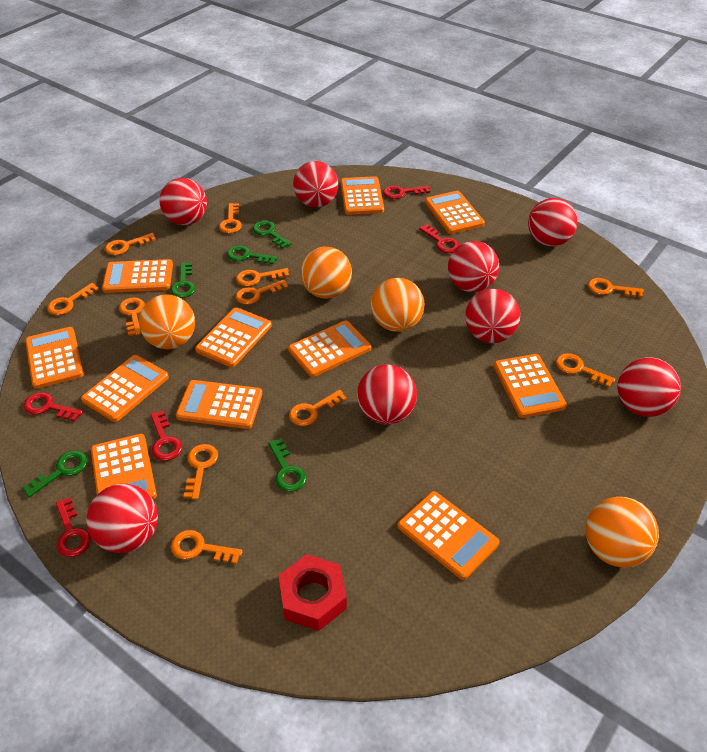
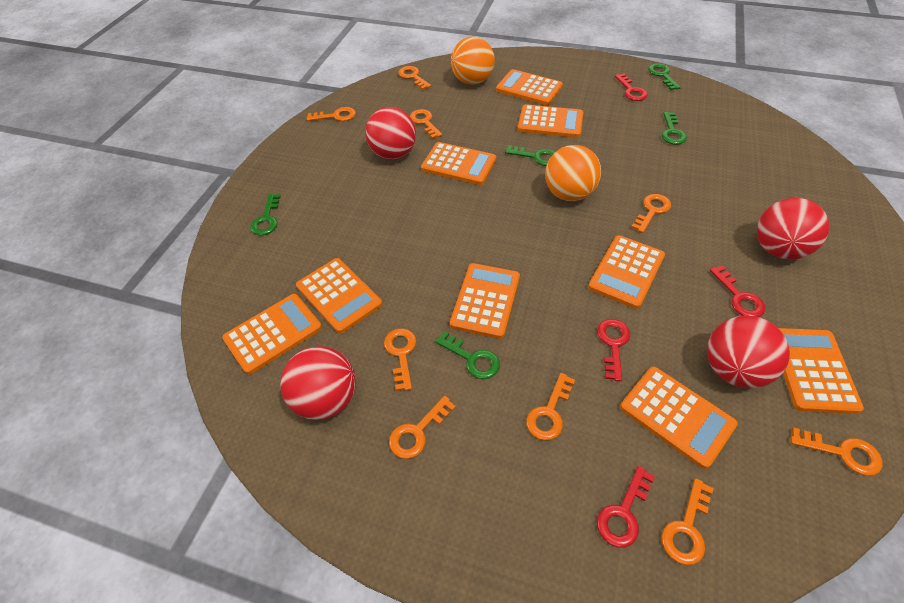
orange ball: [139,294,195,349] [300,247,352,298] [371,278,425,332] [586,497,659,568] = 4 -> [451,37,495,85] [545,145,601,201] = 2
orange calculator: [25,327,84,389] [81,355,169,422] [91,434,157,499] [102,259,173,293] [176,380,262,429] [195,307,272,367] [288,320,371,377] [341,176,384,215] [398,491,499,580] [425,191,485,234] [494,354,567,418] = 11 -> [222,294,322,375] [296,258,382,334] [421,142,496,185] [450,263,520,339] [496,69,563,105] [517,104,583,138] [588,235,665,309] [620,367,738,469] [779,328,864,414] = 9
orange key: [47,283,99,315] [105,233,156,255] [119,297,145,336] [171,530,243,564] [183,444,218,500] [219,203,242,233] [235,279,288,305] [236,268,289,286] [289,390,347,426] [556,353,615,387] [588,278,644,298] = 11 -> [307,107,356,121] [384,328,416,391] [389,396,456,459] [398,66,431,90] [410,109,442,139] [526,373,575,440] [631,194,671,233] [661,478,714,565] [790,427,883,476] = 9
red ball: [86,484,158,553] [160,178,207,225] [293,161,338,208] [357,364,417,425] [448,241,499,292] [465,289,520,343] [528,198,578,247] [617,357,681,417] = 8 -> [280,346,356,420] [365,107,416,160] [707,316,790,388] [757,198,830,260] = 4
red key: [24,392,83,421] [56,497,91,557] [150,411,182,461] [383,186,430,199] [419,224,460,253] = 5 -> [597,319,630,381] [597,466,655,548] [615,74,648,101] [710,266,765,317] = 4
red nut: [278,554,347,631] = 1 -> none = 0

